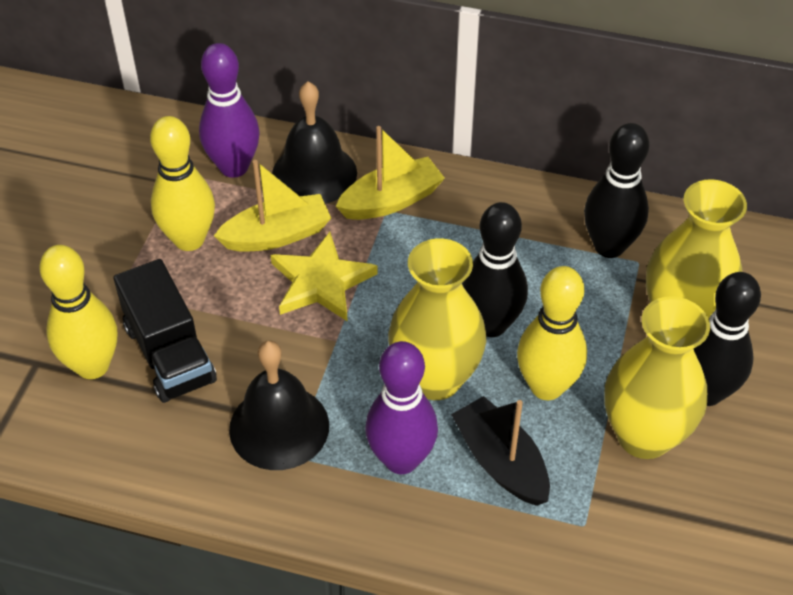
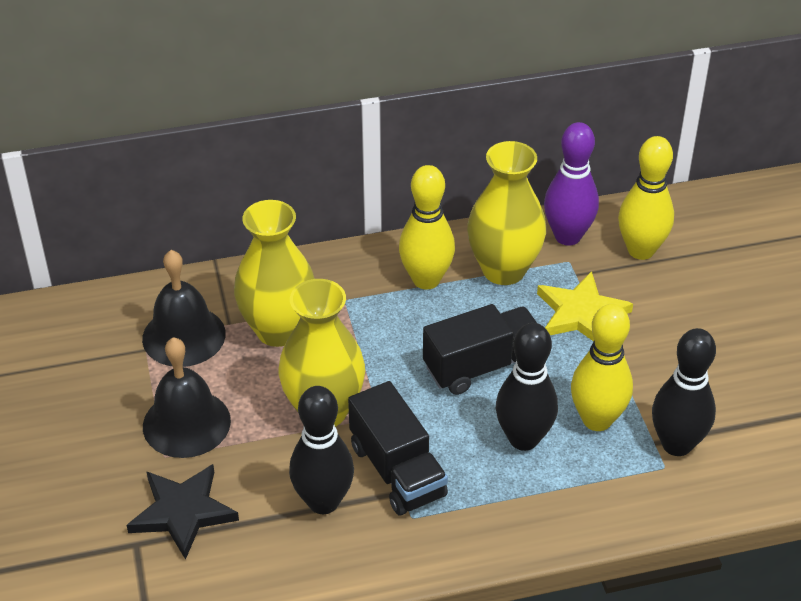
black boat: [451,396,550,506] = 1 -> none = 0
black star: none = 0 -> [127,464,239,560] = 1
black truck: [114,259,217,403] = 1 -> [348,381,448,515] [423,304,537,395] = 2
purple bowling pin: [199,43,260,178] [365,341,438,474] = 2 -> [544,122,599,245] = 1
yellow boat: [214,160,331,252] [336,126,445,220] = 2 -> none = 0

